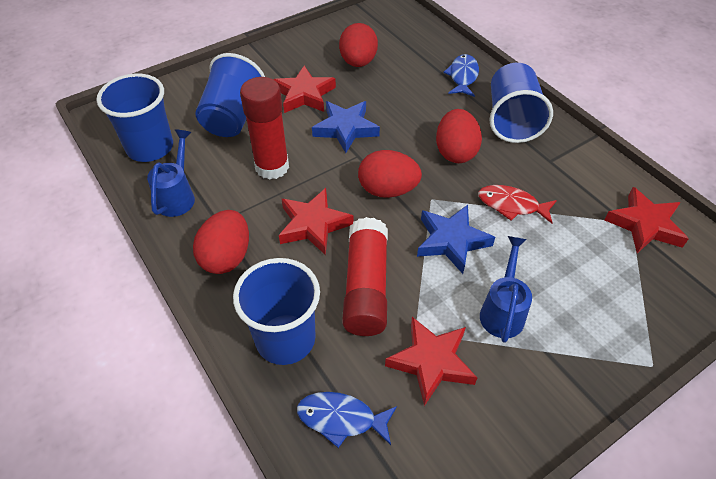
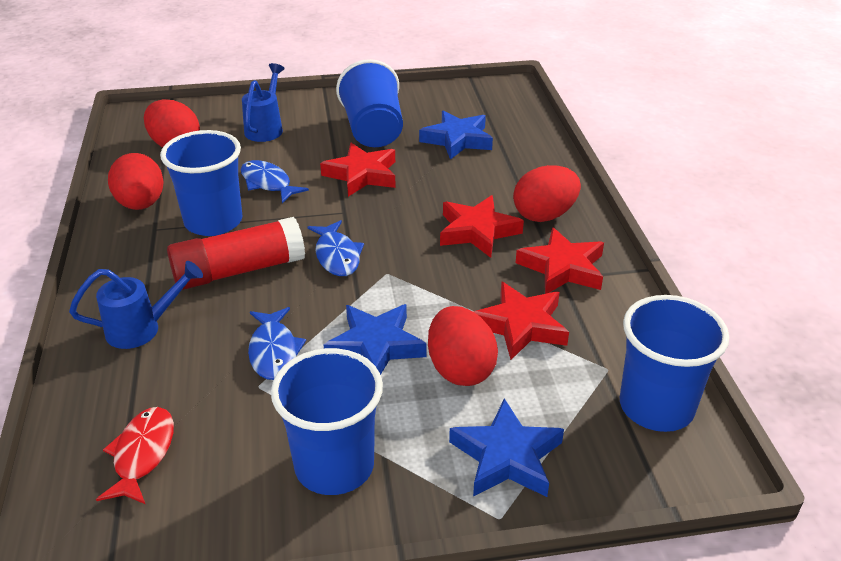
blue fish: [297,392,397,448] [443,54,479,97] = 2 -> [241,160,309,203] [248,307,306,380] [307,220,364,276] = 3
blue star: [312,101,380,153] [417,205,495,274] = 2 -> [324,304,427,375] [419,111,493,160] [449,398,564,497] = 3
red glue stick: [240,77,289,179] [342,217,388,336] = 2 -> [167,217,305,290] = 1

